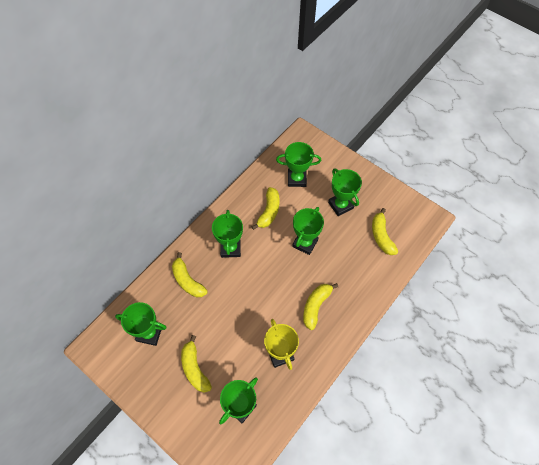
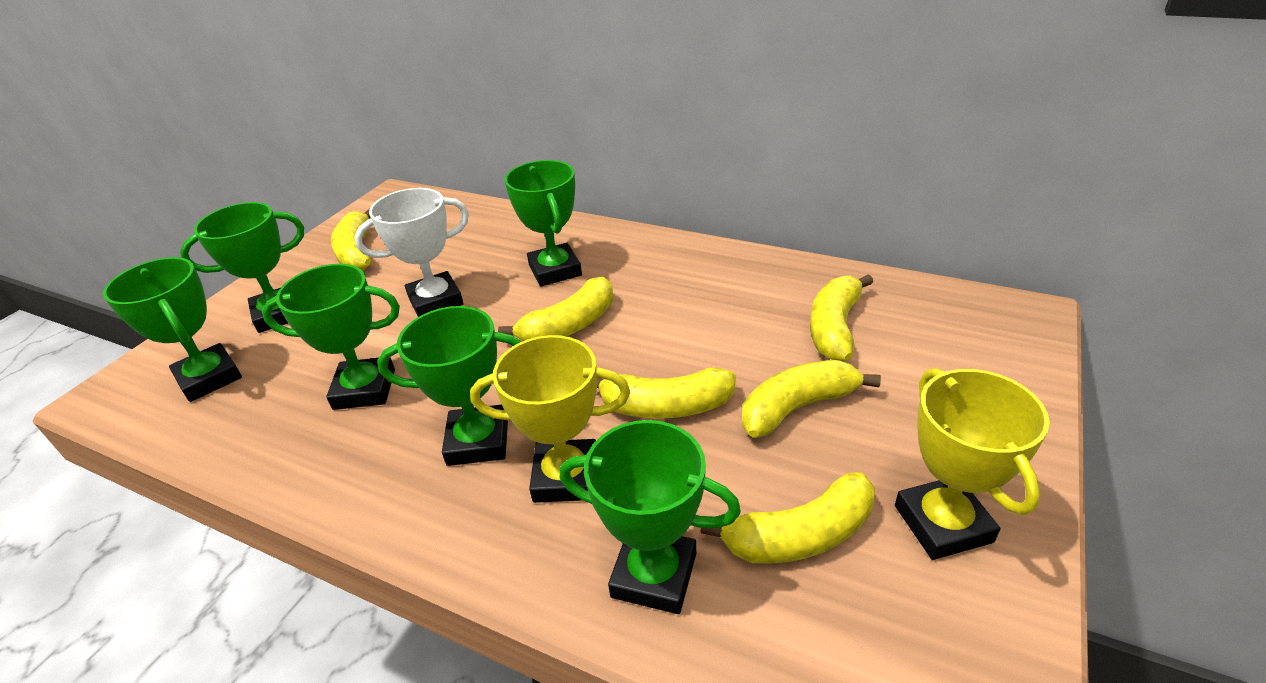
white trophy: none = 0 -> [354,188,469,317] = 1
yellow banana: [172,252,208,297] [181,335,212,392] [252,187,280,230] [303,283,338,330] [372,208,398,255] = 5 -> [331,209,371,271] [498,277,613,341] [597,367,736,419] [700,472,875,564] [742,360,881,438] [810,274,873,361] = 6
yellow trophy: [264,319,299,370] = 1 -> [470,335,630,503] [895,368,1049,560] = 2

